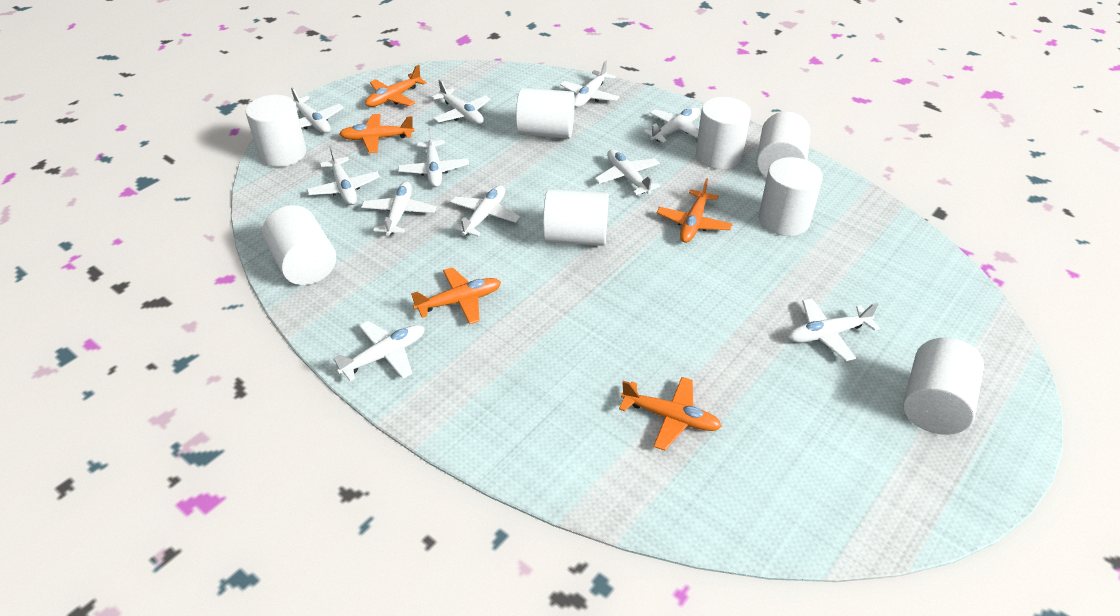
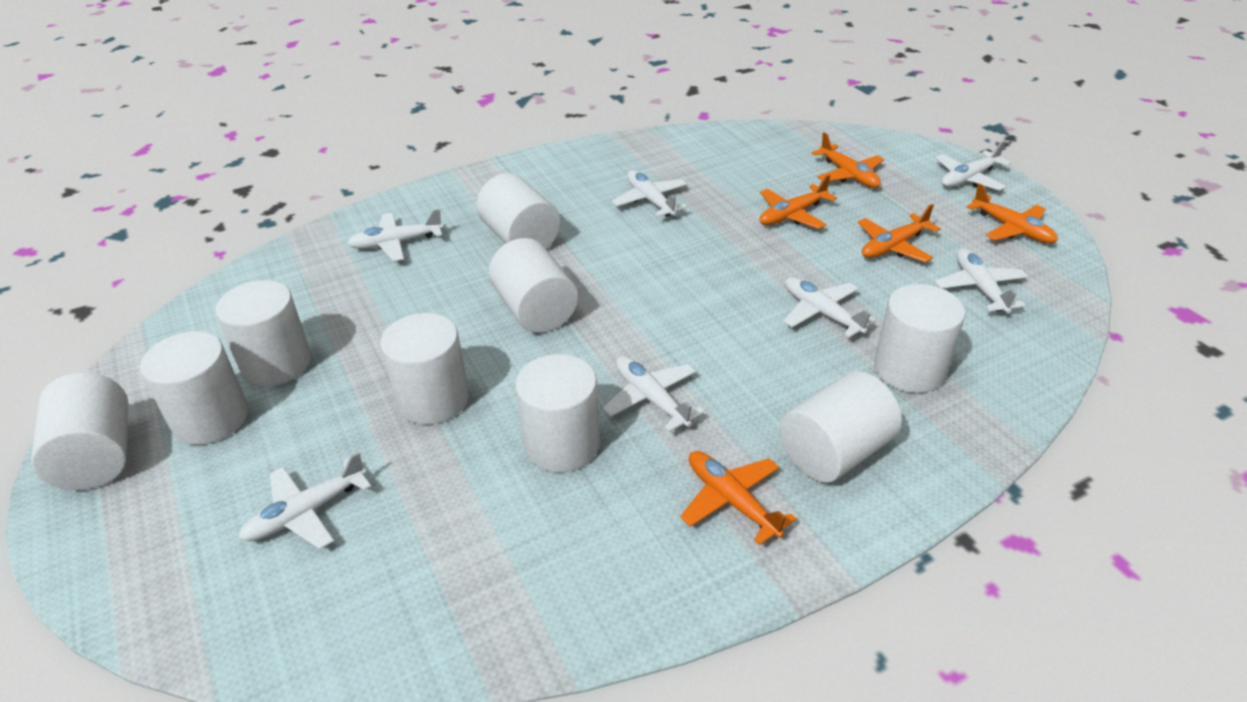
white cylinder: [245,95,306,167] [262,205,336,285] [516,88,575,139] [543,189,609,246] [696,97,751,169] [756,112,810,178] [759,157,823,236] [903,338,984,435] = 8 -> [31,373,128,490] [140,331,248,445] [215,280,311,386] [380,313,469,424] [476,173,560,249] [489,238,578,333] [515,354,600,472] [780,371,902,483] [874,284,966,393] = 9
white plane: [291,87,344,133] [307,146,380,205] [333,321,425,381] [361,181,436,236] [398,128,469,187] [431,79,491,124] [450,185,520,236] [560,60,620,107] [595,149,661,195] [643,107,700,143] [788,298,880,361] = 11 -> [238,452,371,549] [347,209,443,262] [602,356,704,432] [612,170,687,217] [783,277,876,338] [935,141,1011,191] [935,248,1028,313] = 7

